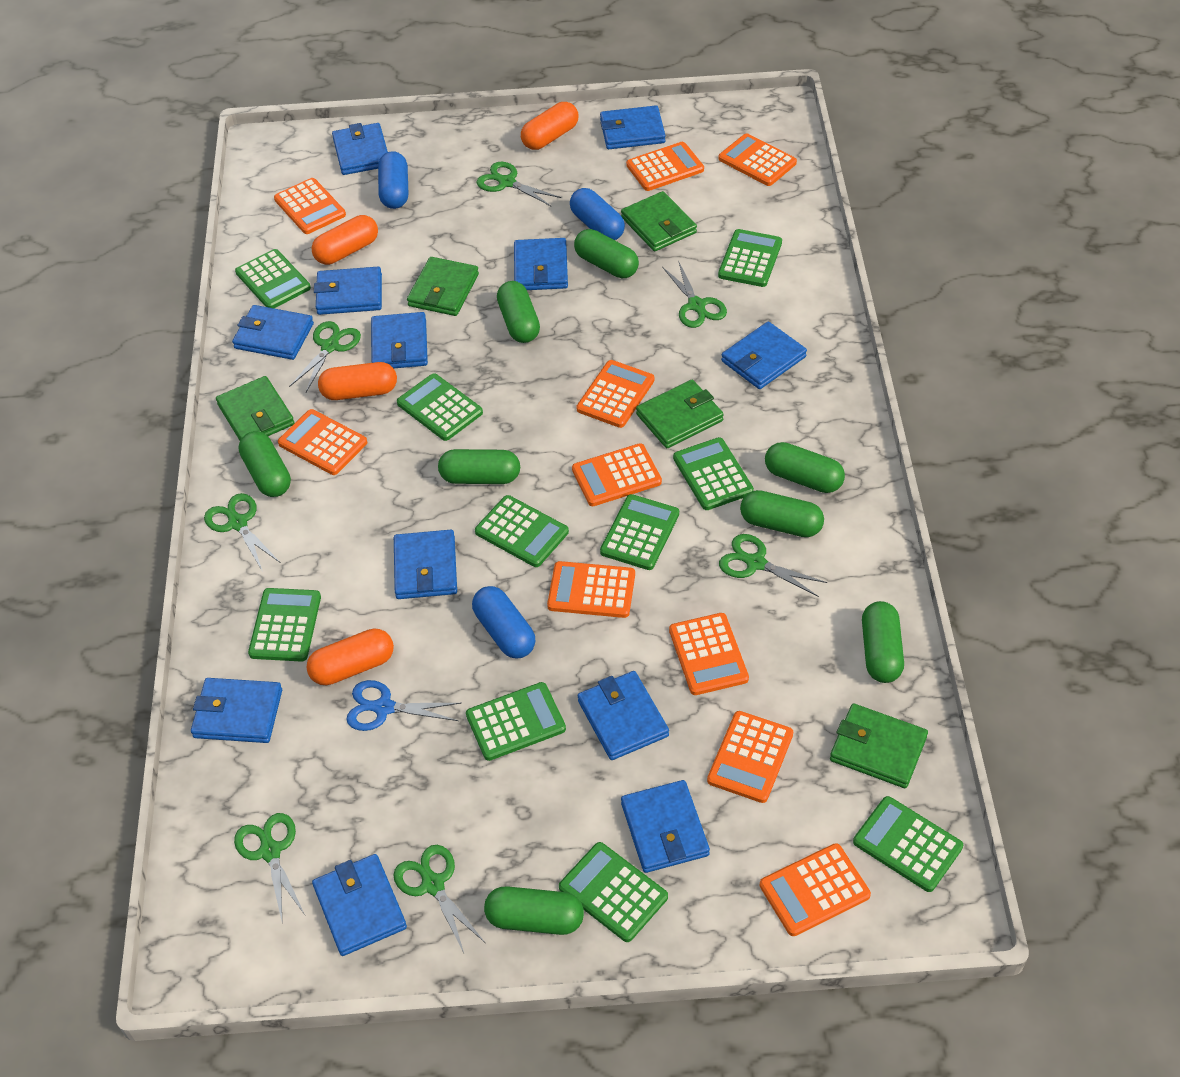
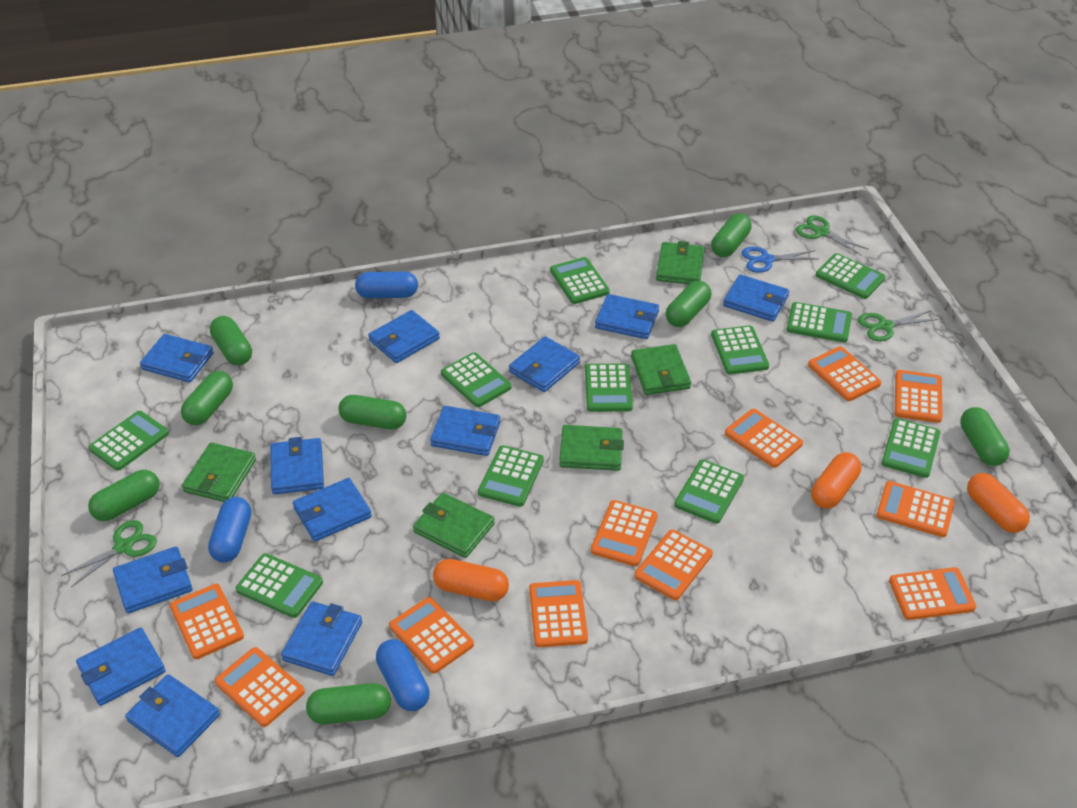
green calculator: [235,249,311,308] [248,588,321,662] [397,374,483,441] [466,682,566,761] [475,495,569,567] [559,842,668,942] [600,494,679,570] [673,437,754,510] [718,229,782,287] [853,796,963,892] = 10 -> [89,411,169,471] [236,553,323,618] [441,352,512,407] [478,445,544,507] [550,257,610,304] [585,364,633,412] [674,459,744,524] [711,325,769,375] [786,302,852,343] [816,253,886,299] [881,418,940,478] = 11
green scissors: [204,493,281,570] [234,813,305,921] [289,321,361,392] [393,845,484,953] [476,161,561,207] [662,261,727,328] [719,534,827,597] = 7 -> [61,520,157,587] [796,215,869,256] [858,310,939,342] = 3
orange calculator: [274,178,346,234] [278,409,367,475] [547,561,635,618] [572,443,662,506] [576,360,654,428] [626,142,704,191] [669,613,749,695] [707,711,793,803] [718,133,797,186] [760,843,871,936] = 10 -> [170,584,244,659] [215,647,305,727] [389,597,474,674] [529,580,588,647] [591,500,658,566] [634,529,713,600] [725,409,803,468] [808,346,881,401] [876,481,955,537] [889,567,976,620] [895,370,942,423] = 11
orange capsule: [307,628,394,685] [311,215,378,265] [318,362,397,400] [521,102,578,150] = 4 -> [433,559,509,601] [811,452,861,509] [967,473,1030,533] = 3

